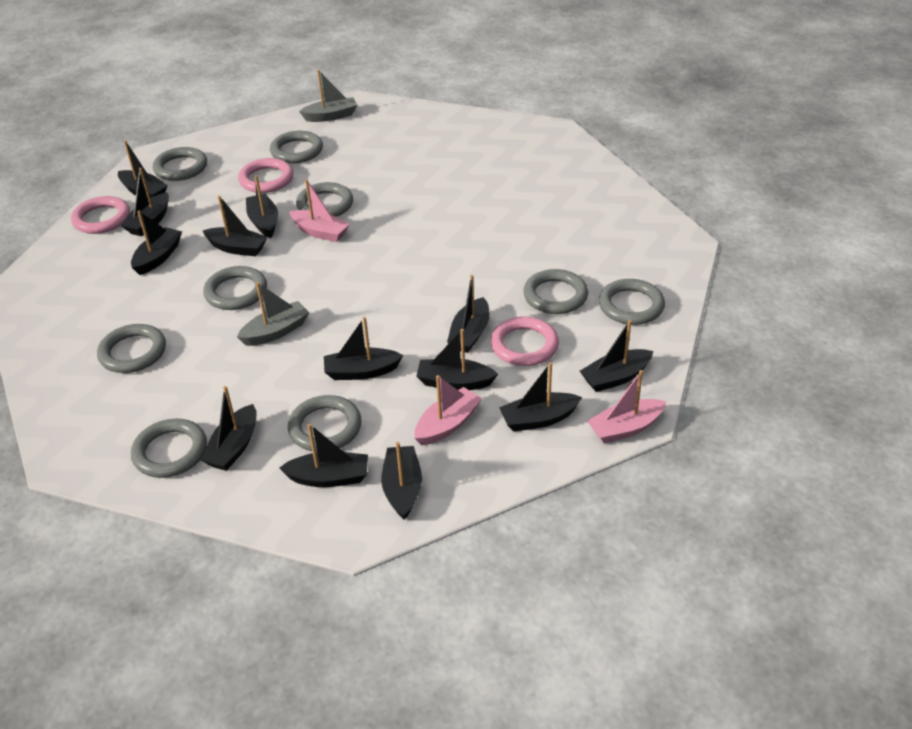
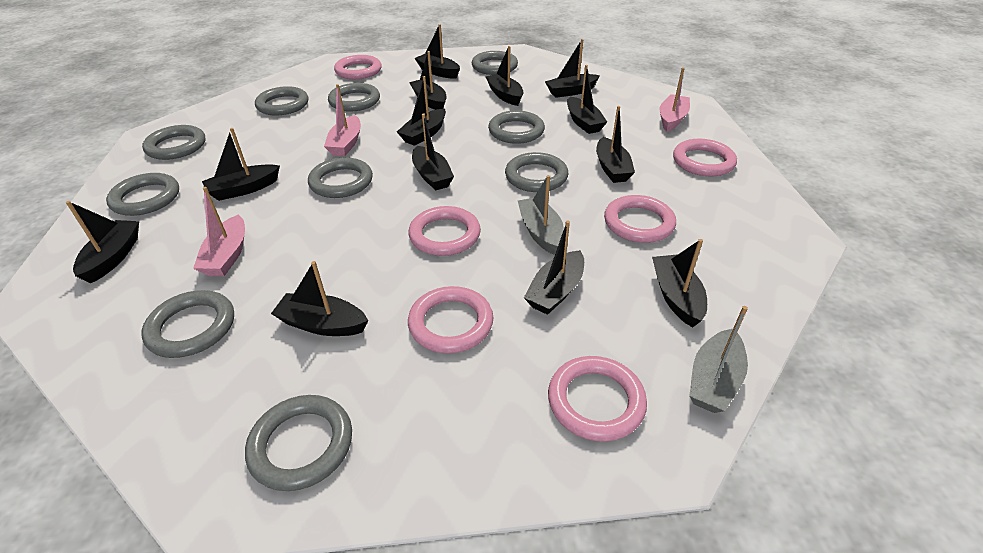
grey ring: [97,324,166,373] [131,419,207,478] [153,147,207,181] [203,266,267,310] [270,131,323,163] [288,395,361,452] [296,182,353,217] [523,269,588,314] [599,279,665,325] = 9 -> [106,173,179,216] [142,125,206,160] [142,290,234,358] [245,395,352,491] [255,86,308,116] [308,157,373,198] [328,83,380,112] [472,51,518,75] [488,110,545,144] [505,152,568,192] = 10
pink ring: [71,196,130,234] [238,158,294,193] [491,317,559,366] = 3 -> [334,55,382,79] [408,206,481,256] [408,286,494,353] [548,356,647,442] [604,195,676,243] [673,139,737,176] = 6

